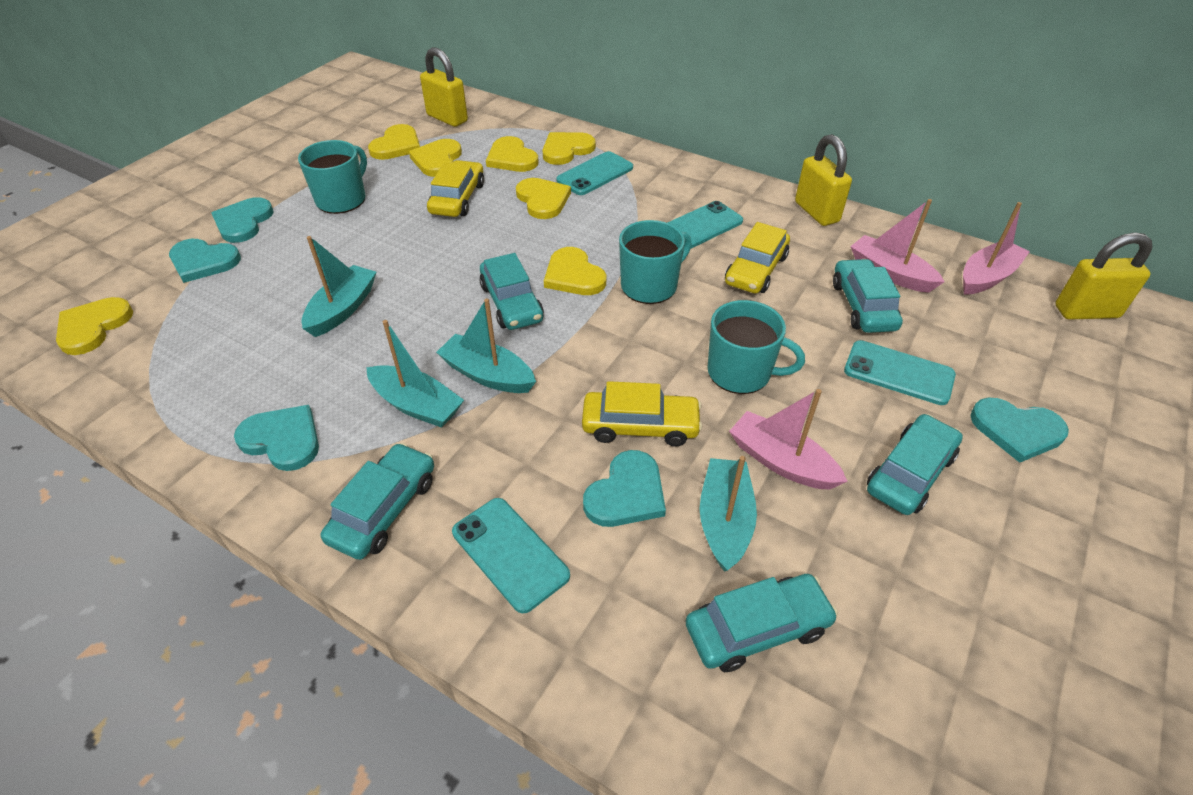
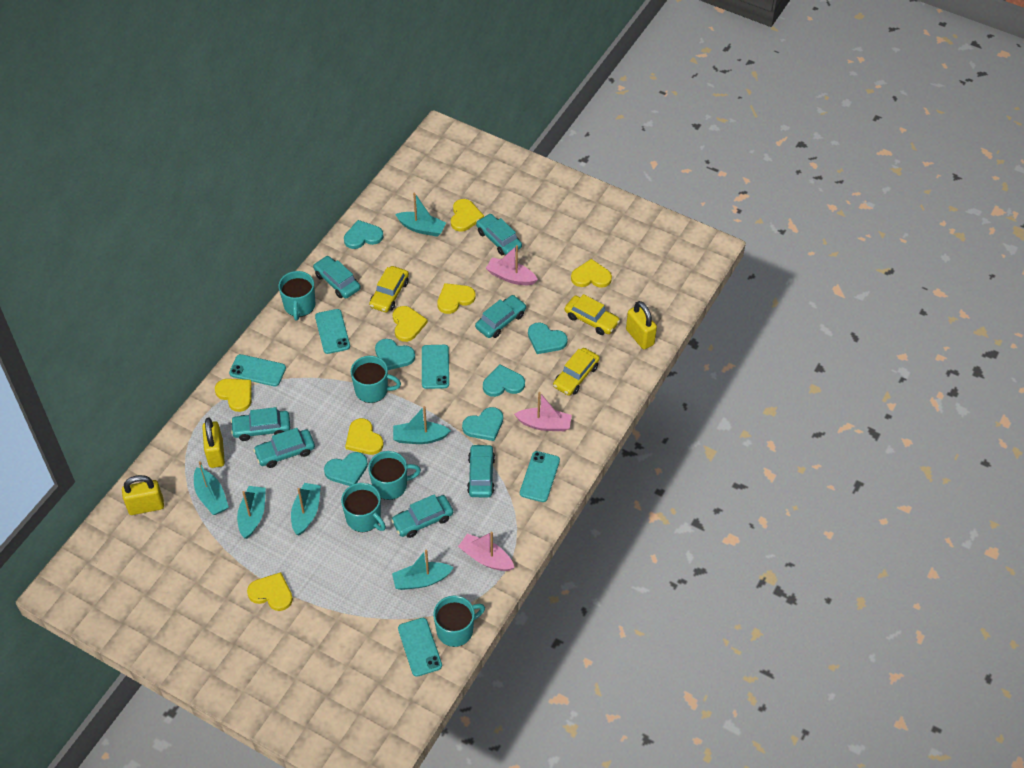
turquoise boat: [302,236,376,337] [366,320,464,428] [436,298,536,393] [700,456,757,572] = 4 -> [194,461,229,515] [237,486,266,539] [291,483,321,535] [392,550,454,590] [393,406,451,444] [395,193,446,237] = 6
turquoise car: [320,443,434,560] [479,253,544,330] [685,574,838,672] [833,259,903,333] [867,414,963,515] = 5 -> [231,407,290,441] [253,428,315,468] [313,256,361,298] [391,494,453,538] [467,444,495,497] [475,295,526,338] [476,214,522,255] = 7
turquoise heart: [169,239,241,283] [211,197,274,243] [234,405,319,471] [583,450,666,527] [971,398,1069,463] = 5 -> [324,452,368,486] [344,220,383,249] [375,339,415,370] [462,407,503,441] [483,365,525,397] [528,322,568,354] = 6
turquoise mug: [298,140,367,214] [619,220,692,304] [708,300,805,394] = 3 -> [279,271,315,321] [341,483,386,532] [351,356,401,403] [368,451,421,500] [433,596,485,647] = 5
turquoise phone: [452,498,570,614] [556,151,633,195] [668,201,743,248] [844,340,956,405] = 4 -> [229,354,286,386] [315,309,350,354] [398,618,442,677] [422,345,449,389] [520,451,560,502] = 5

